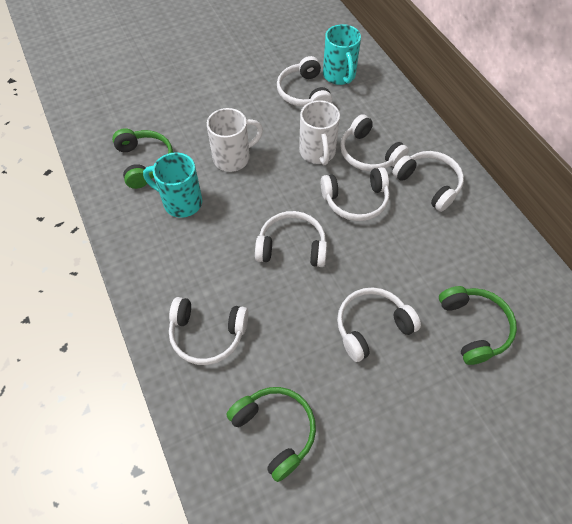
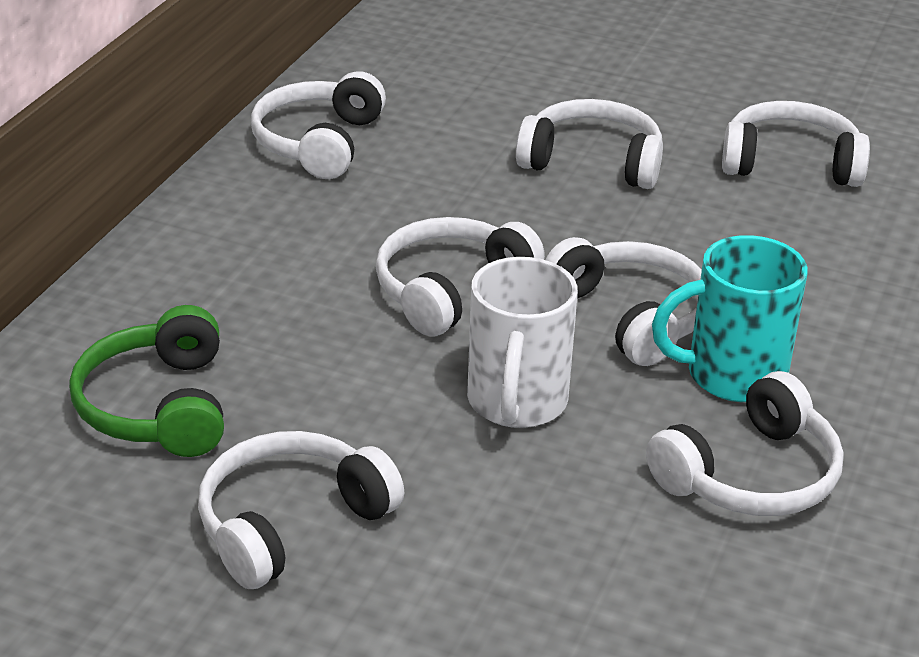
green headphones: [112,128,173,189] [227,387,316,482] [439,286,517,365] = 3 -> [69,305,224,457] = 1
turquoise mug: [143,153,202,218] [323,24,361,85] = 2 -> [652,235,808,402] = 1
white mug: [207,108,263,172] [299,100,340,165] = 2 -> [467,257,578,428] = 1

